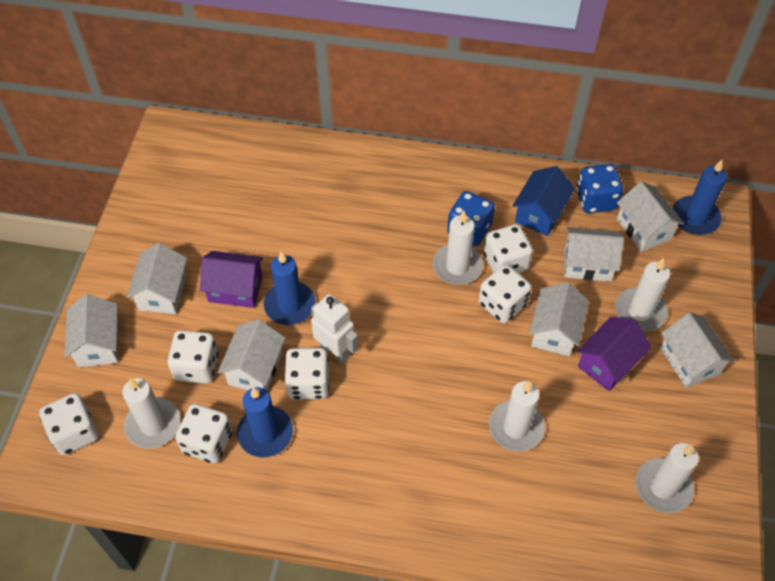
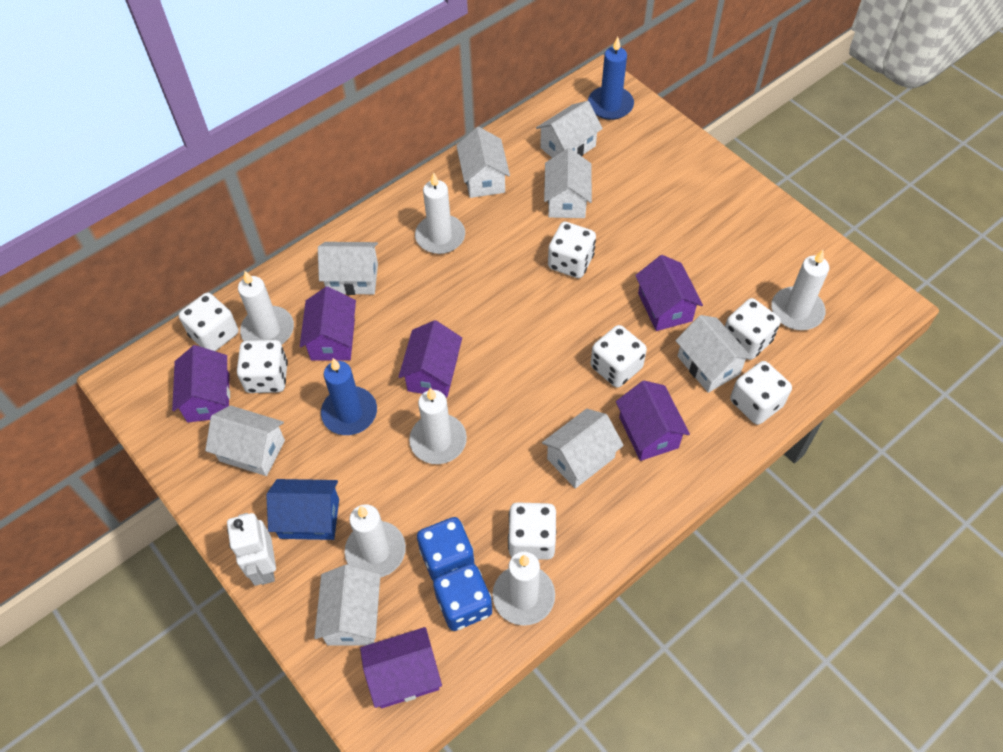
blue candle: [237,387,293,458] [264,252,315,325] [672,160,727,235] = 3 -> [321,358,377,435] [588,37,634,120] = 2
purple house: [200,251,263,308] [577,317,652,391] = 2 -> [172,345,230,422] [300,287,356,361] [360,627,442,709] [399,320,462,398] [616,381,690,461] [635,255,703,331] = 6
white candle: [122,378,180,449] [433,211,483,285] [489,381,545,452] [615,258,670,332] [635,443,699,513] = 5 -> [238,271,294,344] [345,504,406,577] [409,388,467,464] [415,172,465,254] [492,552,555,626] [771,250,829,330] = 6
white dice: [39,393,98,455] [167,330,218,384] [175,404,232,464] [284,348,329,400] [478,265,532,323] [484,224,533,273] = 6 -> [179,293,238,351] [237,340,288,393] [508,502,556,560] [548,222,596,278] [590,325,647,388] [725,298,781,360] [730,361,792,425] = 7
white house: [64,294,119,368] [127,243,187,314] [218,319,285,390] [529,282,589,356] [564,227,624,282] [617,181,684,252] [660,313,735,388] = 7 -> [205,405,285,476] [314,565,380,646] [318,242,378,295] [456,127,510,198] [536,101,603,158] [542,409,624,489] [544,148,592,218] [675,315,752,393] = 8

